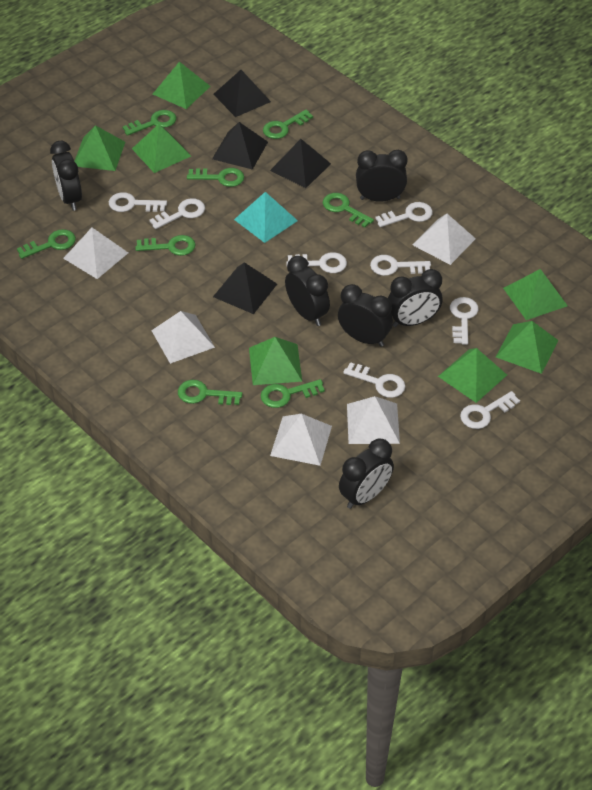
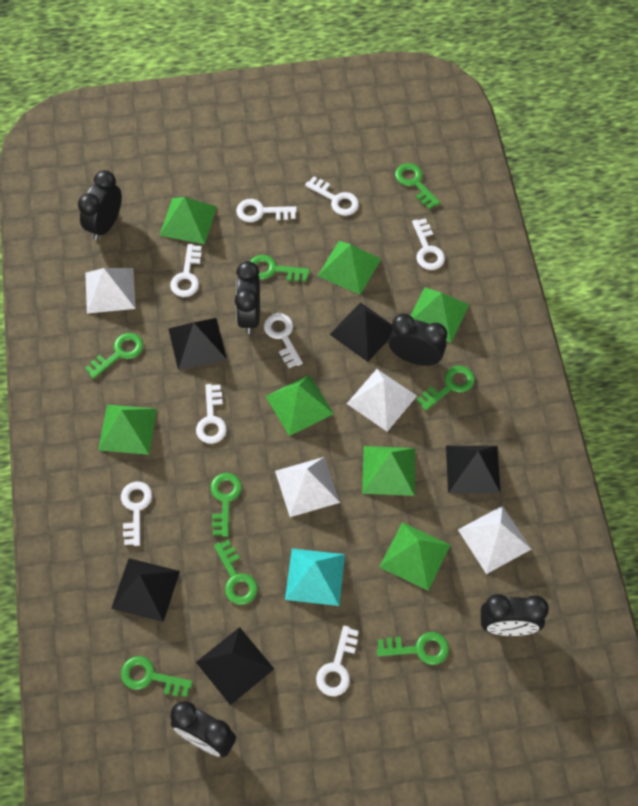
black clock: [50,141,82,211] [285,256,330,326] [338,284,393,347] [339,439,394,509] [356,150,408,202] [388,269,442,327] = 6 -> [78,170,122,240] [171,701,236,757] [235,261,260,334] [389,313,447,366] [481,594,549,636] = 5
black pyramid: [212,122,268,170] [213,70,271,117] [213,262,277,314] [270,139,331,188] = 4 -> [111,558,180,622] [168,318,227,370] [196,627,274,705] [330,302,393,362] [446,446,501,494] = 5
white pyramid: [63,228,128,279] [151,311,215,364] [270,414,332,466] [347,396,400,444] [412,214,476,265] = 5 -> [85,268,136,314] [275,457,340,517] [347,369,417,432] [458,506,531,574] = 4

